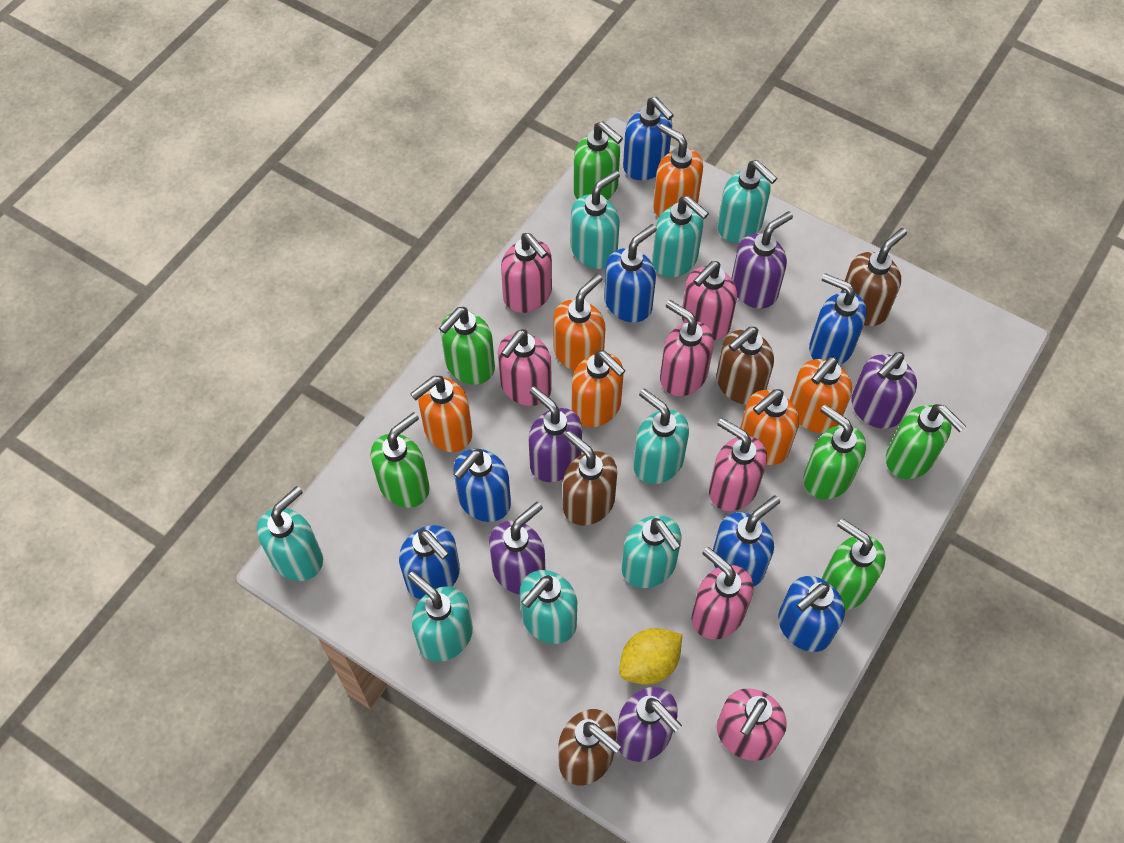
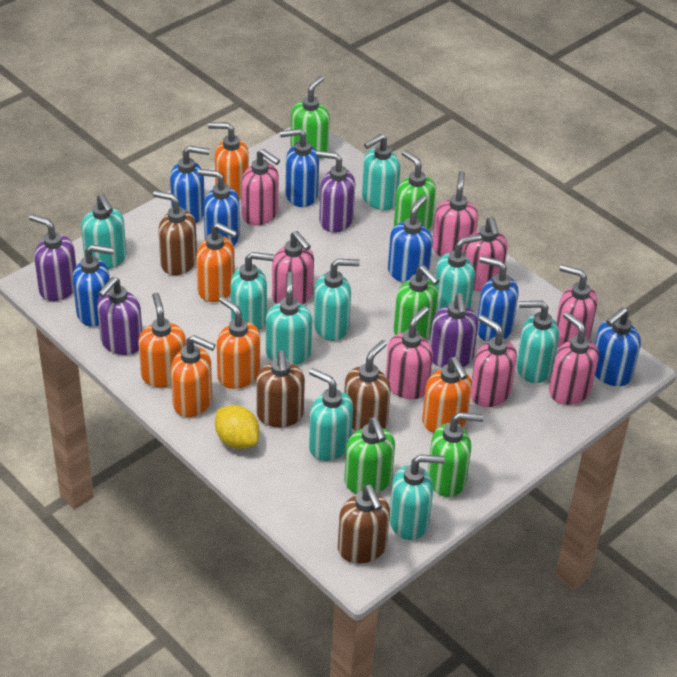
green soap dispenser: [371,412,430,508] [439,307,495,384] [573,121,623,200] [803,404,866,500] [822,519,886,610] [886,404,966,479] = 6 -> [290,76,330,159] [344,417,395,494] [394,150,436,230] [394,265,440,339] [428,412,483,497] = 5
pink soap dispenser: [498,329,552,406] [501,233,552,313] [660,300,714,396] [682,261,737,340] [692,547,754,639] [709,418,767,511] [717,688,787,761] = 7 -> [241,149,280,225] [272,231,314,304] [385,306,433,399] [432,171,478,257] [464,217,508,291] [471,315,517,407] [549,312,599,405] [556,265,598,348] = 8
purple soap dispenser: [489,502,545,595] [528,386,582,482] [616,687,682,762] [731,211,793,309] [851,352,917,429] = 5 -> [29,214,76,301] [97,277,142,355] [316,151,355,233] [430,293,478,367] = 4
turquoise soap dispenser: [257,486,323,581] [407,571,473,662] [520,570,577,644] [571,170,620,269] [622,515,681,588] [633,389,689,484] [652,196,709,278] [717,160,777,243] = 8 -> [81,194,127,269] [230,252,274,331] [266,272,312,365] [309,368,353,461] [313,259,360,341] [362,134,400,210] [389,454,445,540] [435,234,482,311] [516,301,559,383] = 9

